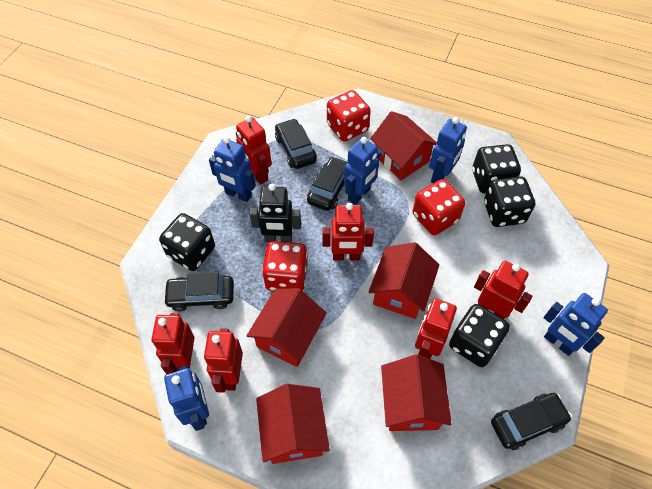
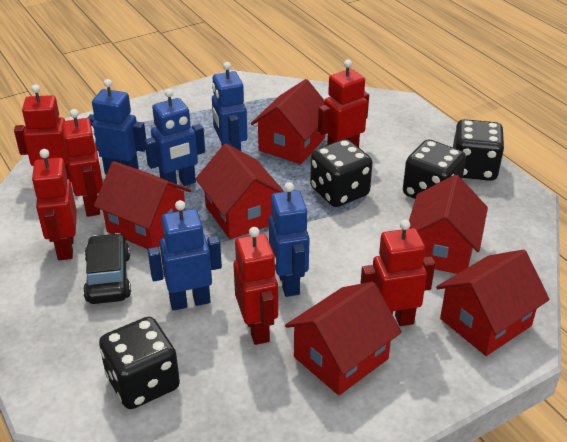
black car: [163,272,234,311] [275,118,317,169] [307,156,348,211] [491,393,572,450] = 4 -> [83,233,131,304] = 1
black robot: [249,184,301,242] = 1 -> none = 0
red dice: [262,241,308,291] [327,90,371,142] [413,179,465,235] = 3 -> none = 0
red house: [247,288,327,367] [256,384,330,464] [369,242,439,319] [370,111,437,180] [381,355,452,431] = 5 -> [94,161,191,249] [196,143,285,239] [251,79,325,164] [285,281,402,395] [409,175,488,274] [436,249,550,356] = 6

